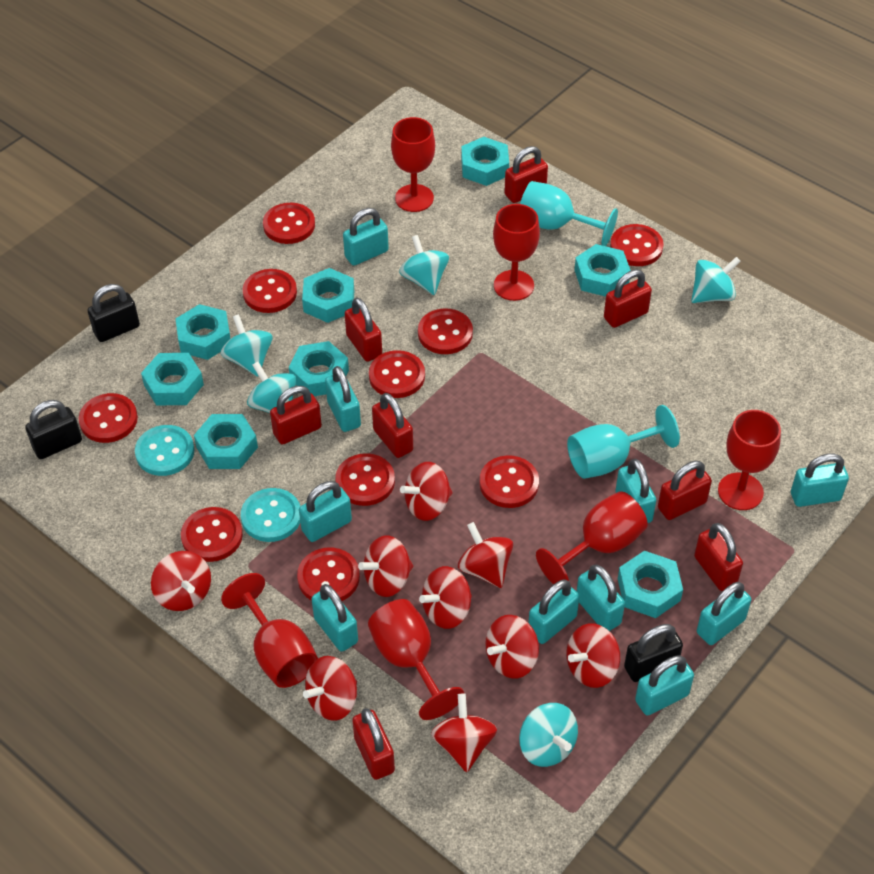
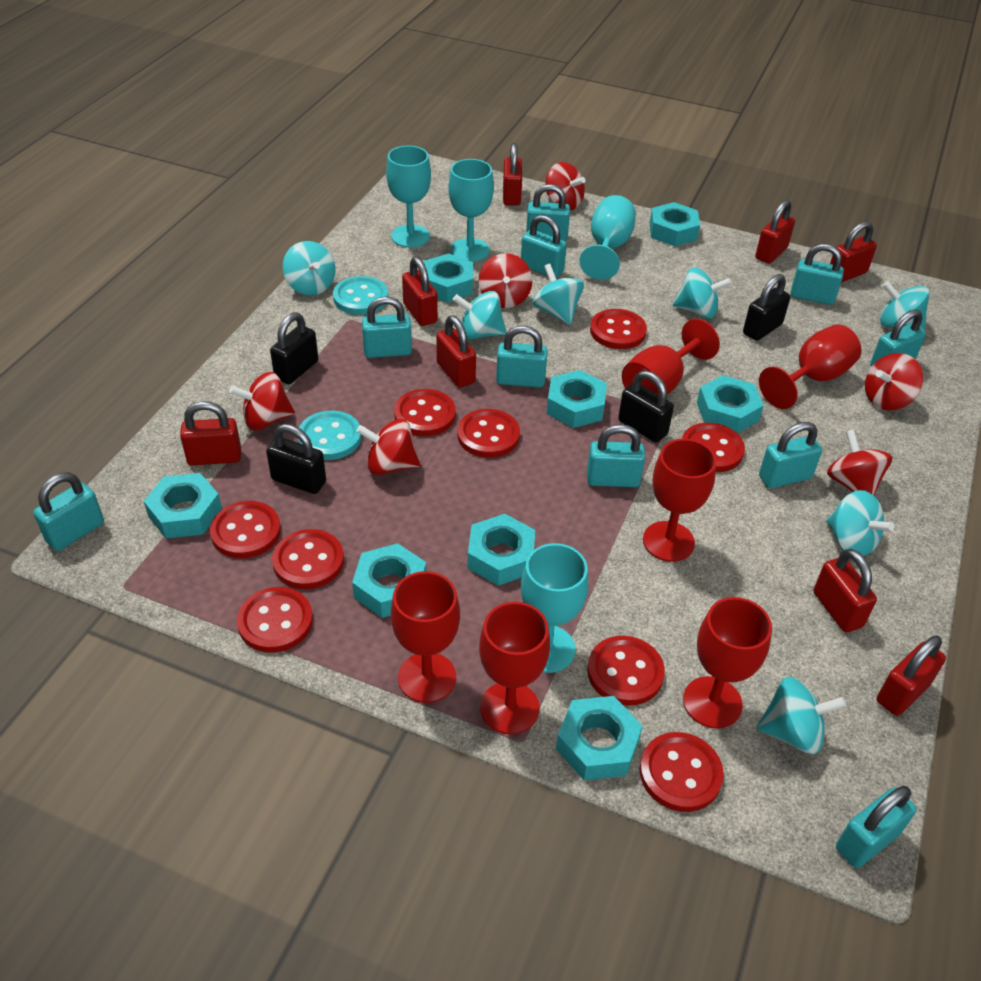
black padlock: [25,400,82,459] [88,284,140,342] [624,624,683,682] = 3 -> [266,424,326,494] [270,312,318,384] [618,371,674,442] [743,274,790,341] = 4
red button: [79,393,138,443] [181,507,243,562] [243,269,297,313] [263,203,315,244] [297,547,360,601] [335,453,395,506] [369,350,425,398] [418,308,473,354] [480,455,539,508] [610,224,663,266] = 10 -> [210,501,281,559] [237,587,313,653] [272,529,344,589] [394,389,456,436] [458,409,520,458] [587,636,665,706] [590,309,647,349] [640,732,724,812] [682,423,745,472] = 9
red spinning top: [151,551,211,611] [303,656,357,721] [358,535,413,597] [400,462,453,521] [419,566,472,629] [431,693,497,772] [458,522,513,588] [485,615,539,679] [566,623,620,688] = 9 -> [229,372,295,430] [357,419,420,475] [479,253,532,308] [546,162,586,211] [827,429,892,496] [865,353,923,411] = 6
turquoise goblet: [520,181,618,246] [567,405,680,479] = 2 -> [386,146,431,248] [448,159,494,262] [521,543,588,673] [579,195,636,280] = 4
turquoise spinning top: [221,314,273,377] [247,362,296,413] [399,235,449,295] [519,703,578,767] [691,257,741,303] = 5 -> [283,241,335,296] [453,291,506,340] [533,264,584,325] [673,267,732,319] [756,677,846,754] [827,490,894,556] [880,281,930,331] = 7

